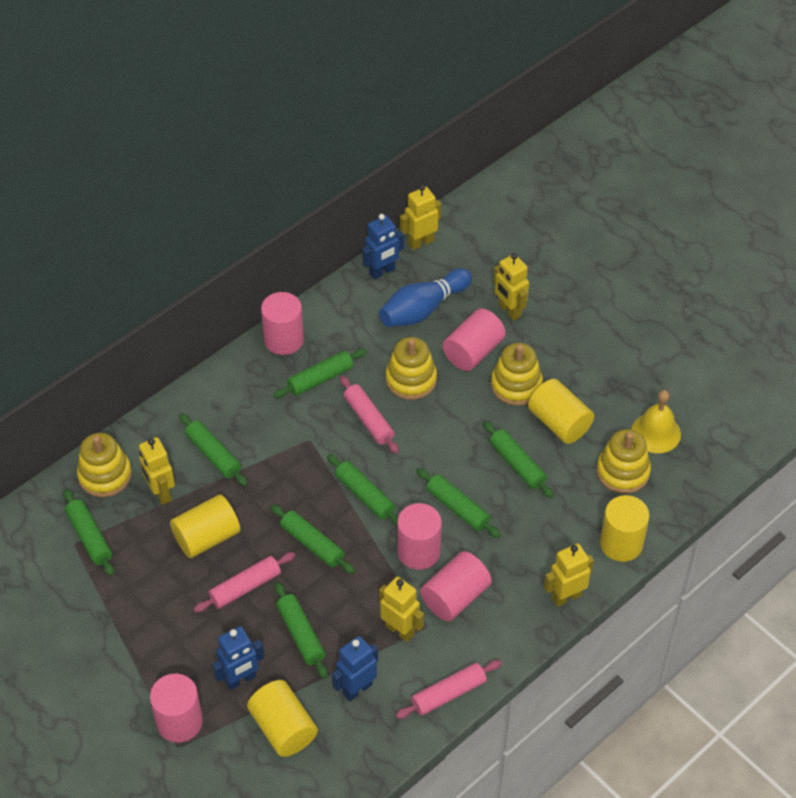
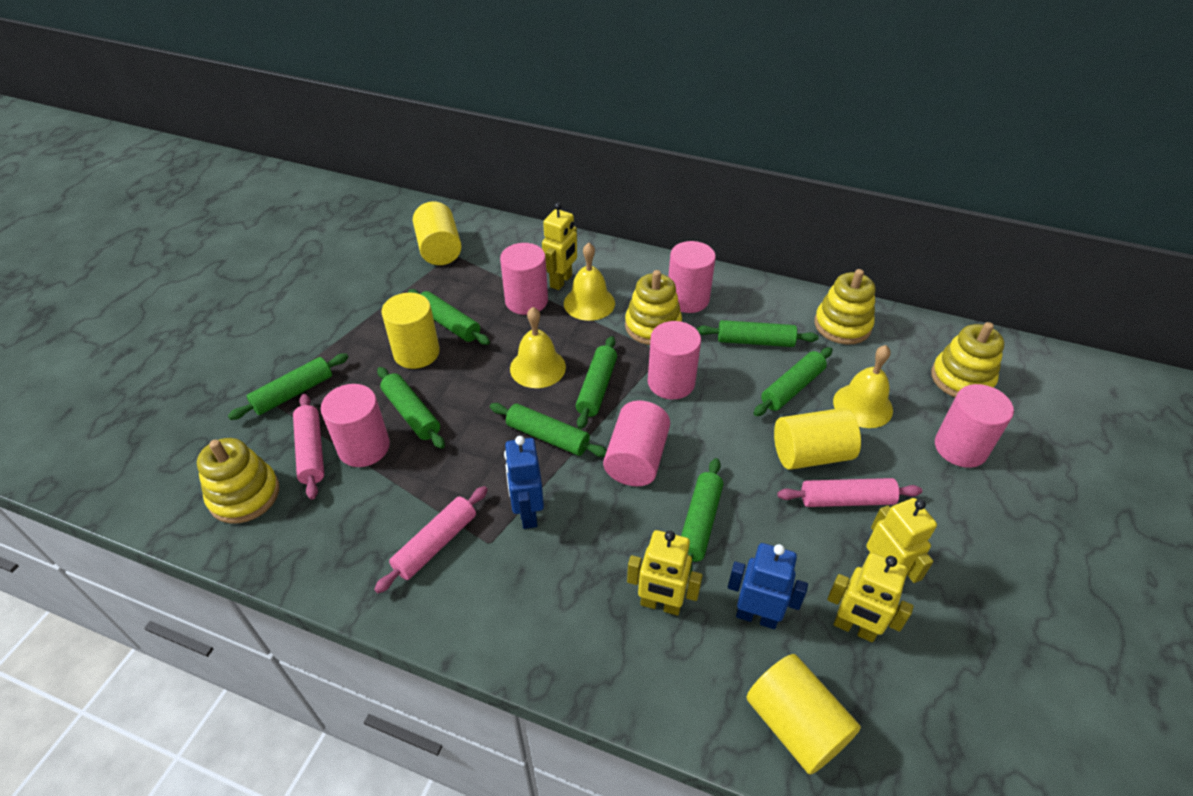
blue bowling pin: [379,268,472,327] = 1 -> none = 0
blue robot: [212,626,265,690] [332,636,378,701] [362,214,404,280] = 3 -> [504,436,544,529] [728,543,808,629] = 2
pink cylinder: [150,674,203,743] [261,292,304,355] [397,503,442,570] [420,551,492,621] [442,308,506,371] = 5 -> [321,384,390,467] [500,243,548,315] [603,400,670,486] [648,321,701,400] [668,241,716,313] [935,384,1014,468] = 6
yellow bell: [632,390,681,453] = 1 -> [510,307,566,388] [564,243,615,321] [833,345,893,428] = 3
yellow robot: [139,437,175,505] [379,576,424,642] [400,185,441,250] [493,253,529,320] [544,543,594,607] = 5 -> [542,203,577,290] [627,530,703,615] [827,553,914,642] [865,498,937,583] = 4

